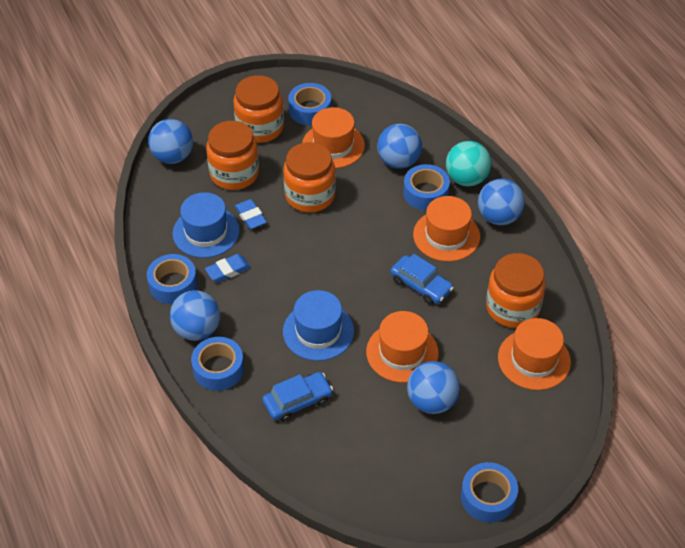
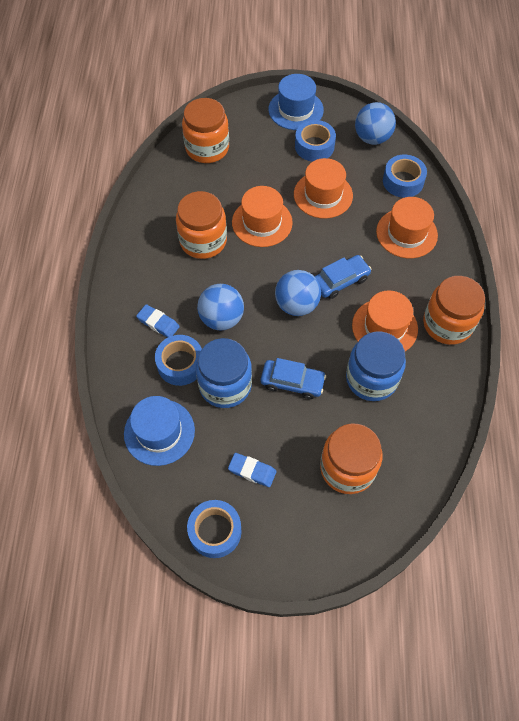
blue ball: [148,119,193,164] [170,290,220,341] [377,124,422,169] [407,361,460,414] [478,179,525,225] = 5 -> [197,284,244,330] [275,270,321,316] [355,102,396,145] = 3
blue jar: none = 0 -> [196,338,252,408] [346,332,406,401] = 2
blue tape: [147,254,197,304] [191,337,244,391] [288,83,332,125] [403,164,450,210] [461,462,518,523] = 5 -> [155,335,202,386] [187,500,242,558] [295,120,336,162] [383,155,427,198] = 4
turquoise ball: [446,141,491,186] = 1 -> none = 0

